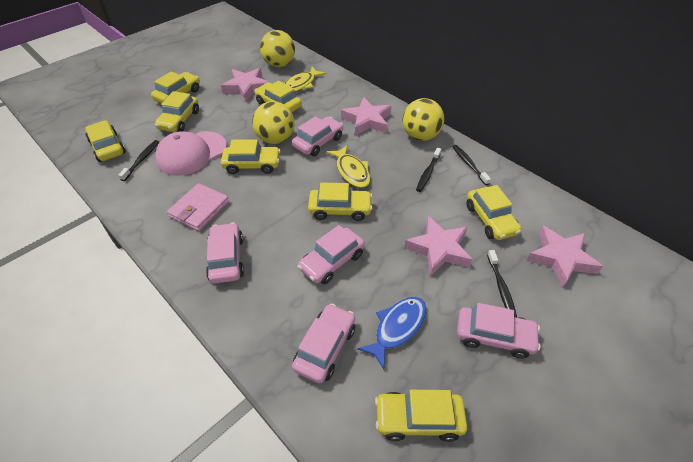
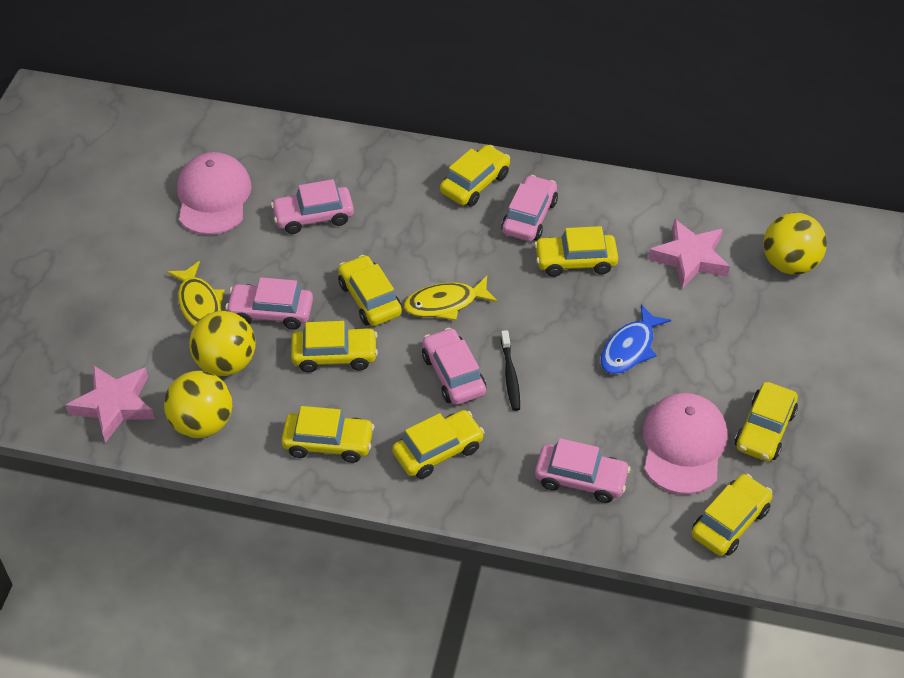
black toothbrush: [118,140,159,181] [416,148,441,192] [452,145,491,185] [487,250,517,318] = 4 -> [501,330,520,411] = 1
pink cap: [155,131,227,176] = 1 -> [177,152,252,235] [643,393,728,494] = 2
pink star: [221,68,269,102] [341,97,391,135] [404,216,473,276] [526,226,603,287] = 4 -> [66,365,155,443] [648,219,730,289] = 2
pink wallet: [167,183,229,231] = 1 -> none = 0

